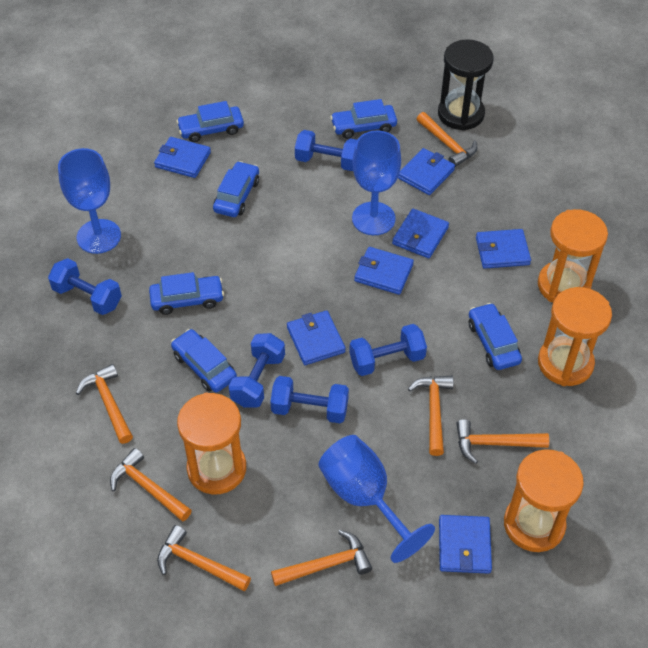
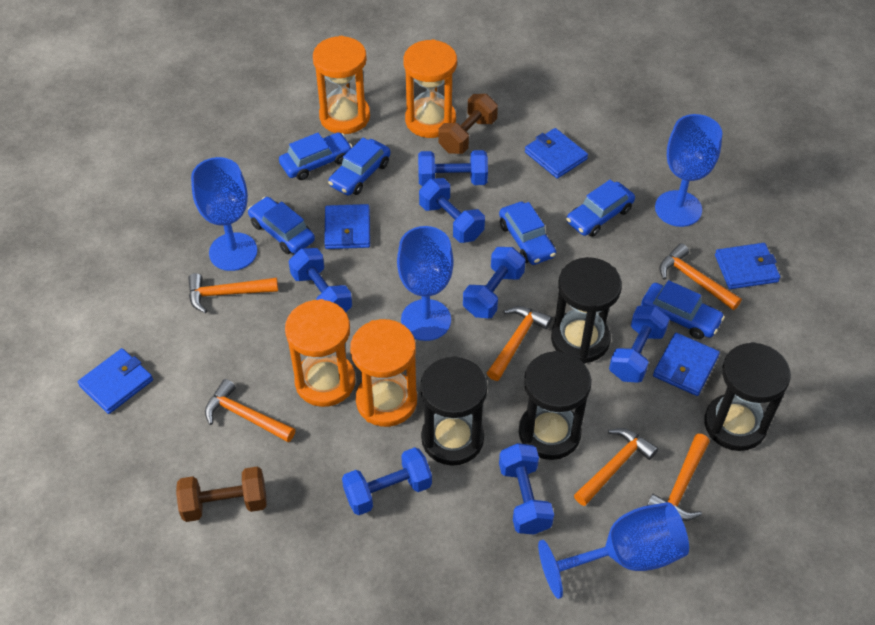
black hourglass: [438,39,493,131] = 1 -> [420,356,487,466] [519,351,591,460] [551,257,622,364] [704,342,791,451] = 4
blue dumbbell: [48,258,122,315] [229,333,285,408] [270,376,349,423] [295,130,357,171] [349,324,427,376] = 5 -> [289,248,352,312] [342,447,432,515] [418,150,488,186] [419,178,485,243] [463,247,526,318] [499,443,554,535] [609,306,670,383] = 7
blue goblet: [58,148,121,254] [318,435,435,563] [352,131,401,235] = 3 -> [191,157,257,271] [397,226,454,341] [538,502,689,599] [655,114,722,227] = 4
blue wallet: [154,137,211,178] [287,310,346,365] [354,247,414,295] [392,209,449,258] [398,148,455,195] [439,515,492,574] [476,229,531,269] = 7 -> [78,348,153,414] [324,204,370,249] [525,128,588,179] [653,333,720,396] [715,243,780,289] = 5
brown dumbbell: none = 0 -> [176,467,267,522] [438,94,498,154] = 2
orange hammer: [76,364,133,444] [110,448,192,521] [157,525,251,591] [271,530,372,586] [408,376,454,456] [417,112,477,167] [456,419,549,464] = 7 -> [188,273,278,313] [205,379,295,442] [487,306,552,381] [574,428,658,506] [647,434,710,521] [660,243,742,310] = 6

